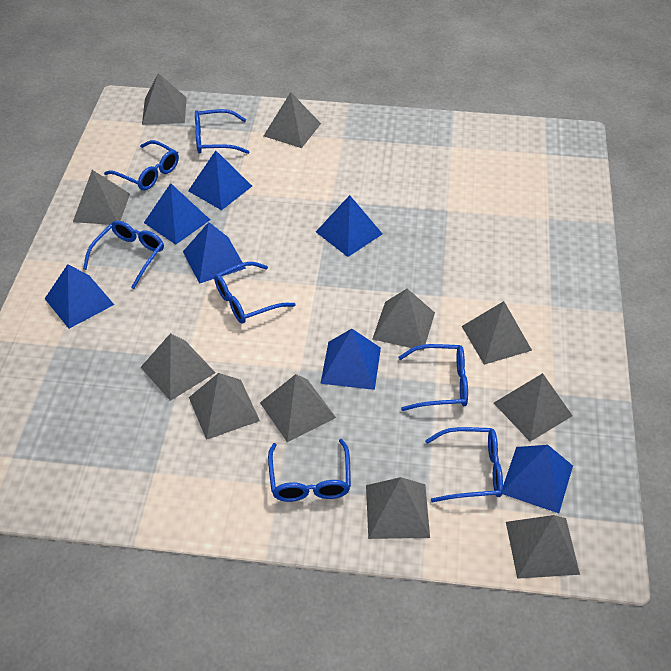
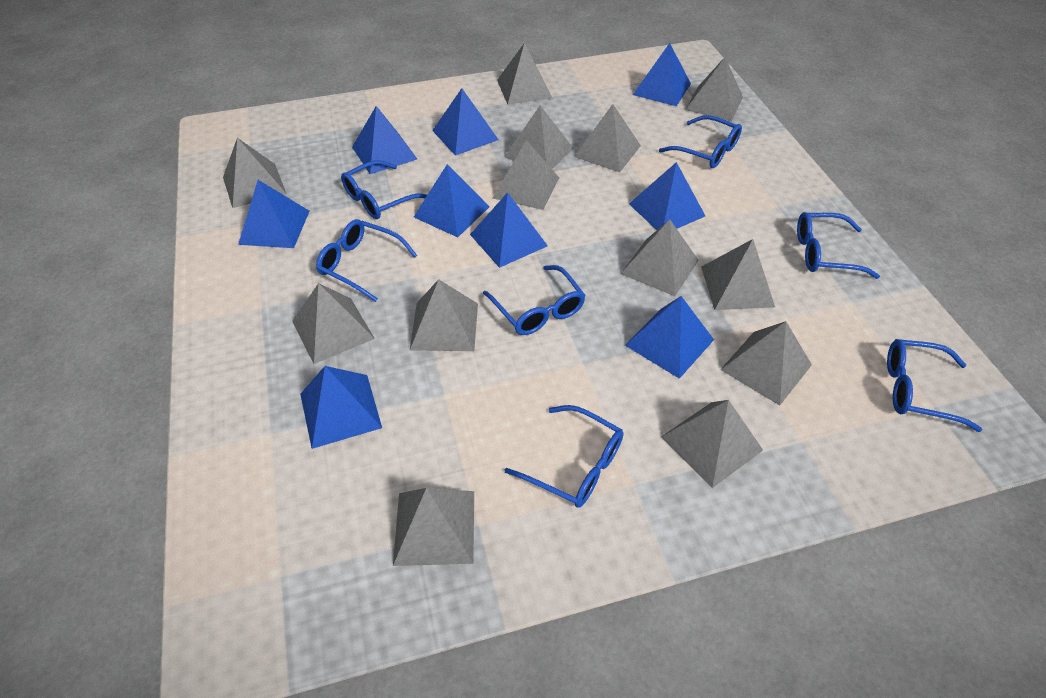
blue pyramid: [45,264,114,329] [144,183,210,245] [183,222,246,284] [188,151,252,210] [316,195,382,257] [320,329,381,390] [502,445,573,513] = 7 -> [238,180,310,248] [300,366,382,449] [352,106,417,174] [414,164,490,237] [432,88,499,156] [470,192,548,268] [625,296,714,379] [629,162,705,230] [633,43,691,106] = 9
grey pyramid: [73,170,130,225] [141,333,216,401] [142,73,187,125] [189,373,260,440] [260,374,336,442] [264,92,321,148] [366,477,430,539] [372,289,435,351] [462,301,532,365] [494,373,573,442] [506,515,580,579] = 11 -> [223,138,287,208] [292,283,375,364] [393,488,474,566] [410,279,478,351] [493,140,559,210] [497,43,552,105] [504,105,573,169] [574,104,641,172] [621,219,699,296] [661,400,763,488] [685,57,743,121] [701,239,775,310] [720,321,812,406] = 13

